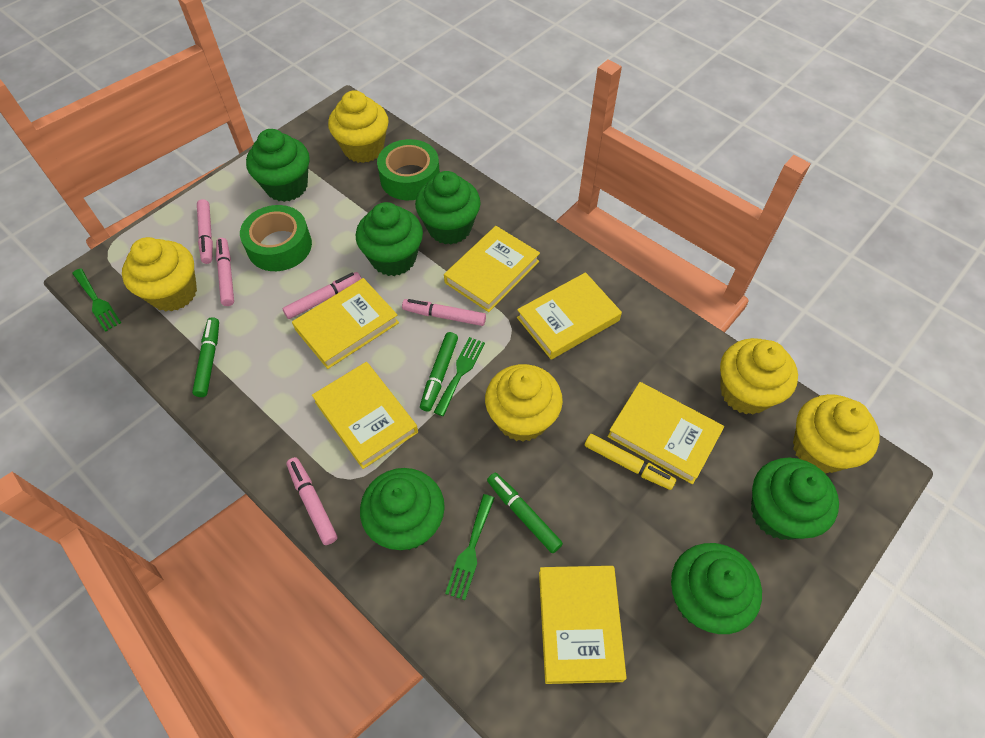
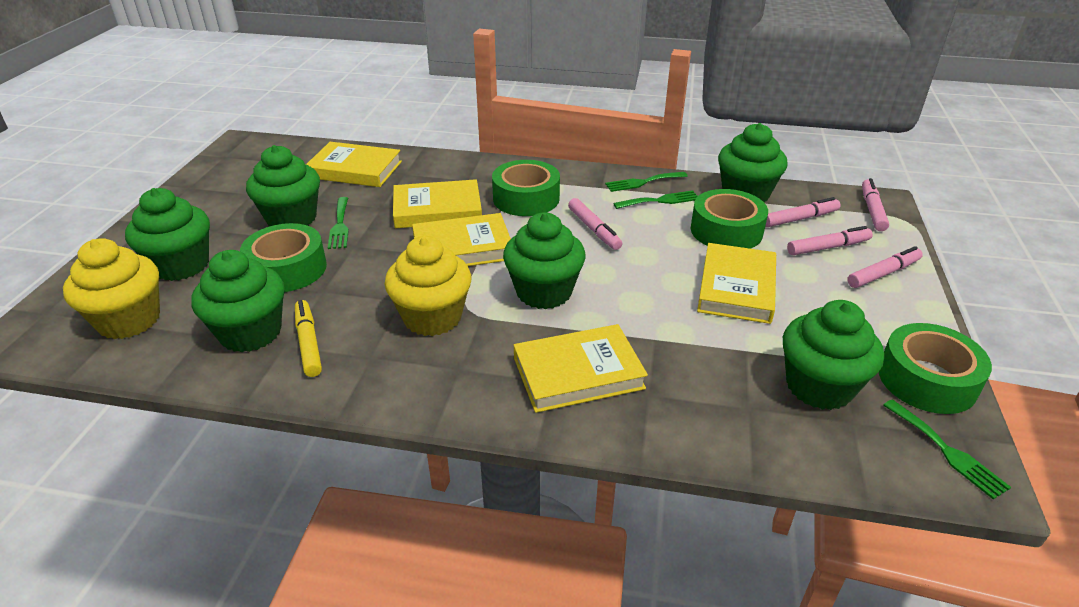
green fork: [72,268,121,332] [434,337,485,416] [445,494,494,600] = 3 -> [328,197,349,249] [605,172,688,192] [613,190,698,209] [883,399,1011,500] = 4
green marker: [192,317,219,397] [420,332,458,412] [487,473,563,554] = 3 -> none = 0
green tape: [240,205,312,271] [377,139,440,200] = 2 -> [240,223,327,292] [492,160,560,216] [690,189,768,249] [879,323,992,414] = 4
yellow book: [292,278,399,369] [312,362,418,469] [444,226,540,312] [517,272,622,360] [539,566,627,684] [607,382,724,484] = 6 -> [306,142,402,187] [393,179,482,228] [412,213,511,266] [514,324,648,413] [697,243,776,324] = 5
yellow cupcake: [122,237,197,312] [328,90,389,163] [485,364,563,442] [720,338,798,415] [793,394,880,474] = 5 -> [63,238,160,339] [385,236,471,336] = 2

